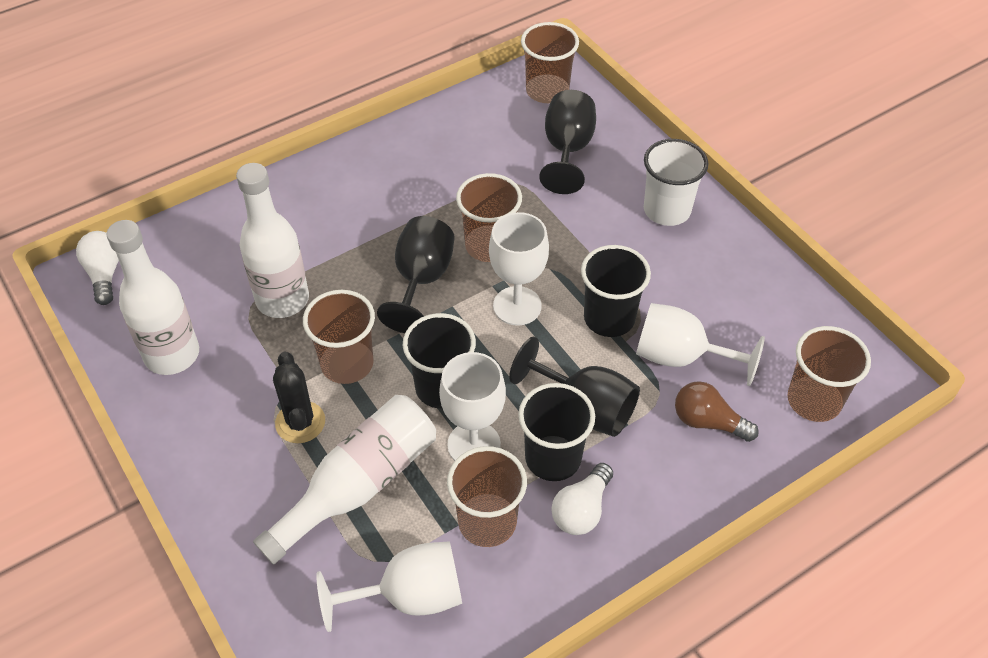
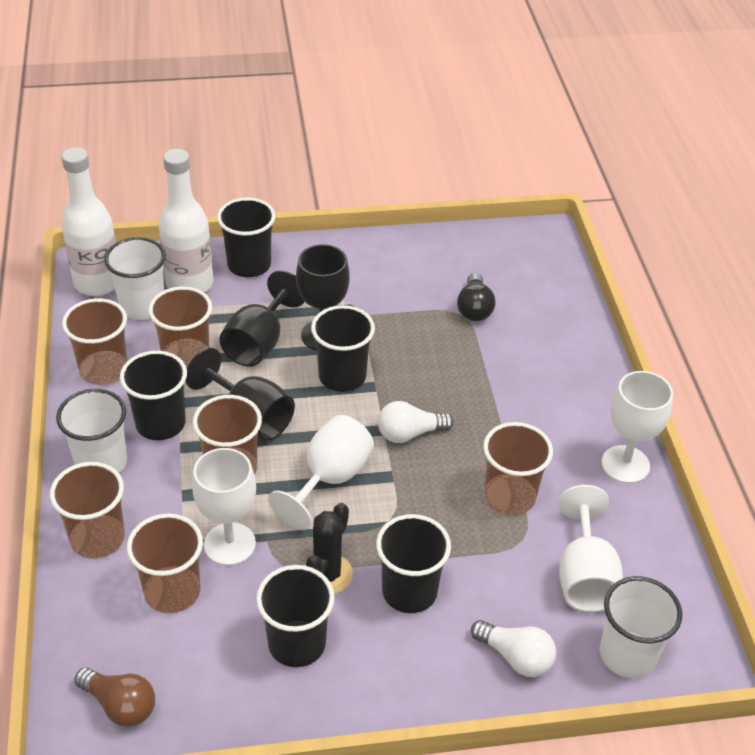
black cup: [403,313,476,408] [518,383,595,481] [581,245,651,337] = 3 -> [120,351,187,440] [217,198,276,277] [256,565,335,667] [311,305,375,392] [376,514,451,613] = 5
black light bulb: none = 0 -> [457,273,495,321] = 1
brown cup: [303,290,375,384] [447,446,527,547] [456,173,522,262] [521,22,579,103] [787,326,871,422] = 5 -> [50,462,125,559] [62,298,127,385] [127,514,203,613] [148,286,212,369] [193,395,262,475] [483,422,553,515] = 6
white bottle: [107,220,199,375] [236,163,309,318] [253,395,436,564] = 3 -> [61,147,116,296] [159,149,213,292] = 2
white cup: [644,139,708,226] = 1 -> [56,389,127,473] [104,237,166,320] [600,576,682,678] = 3

